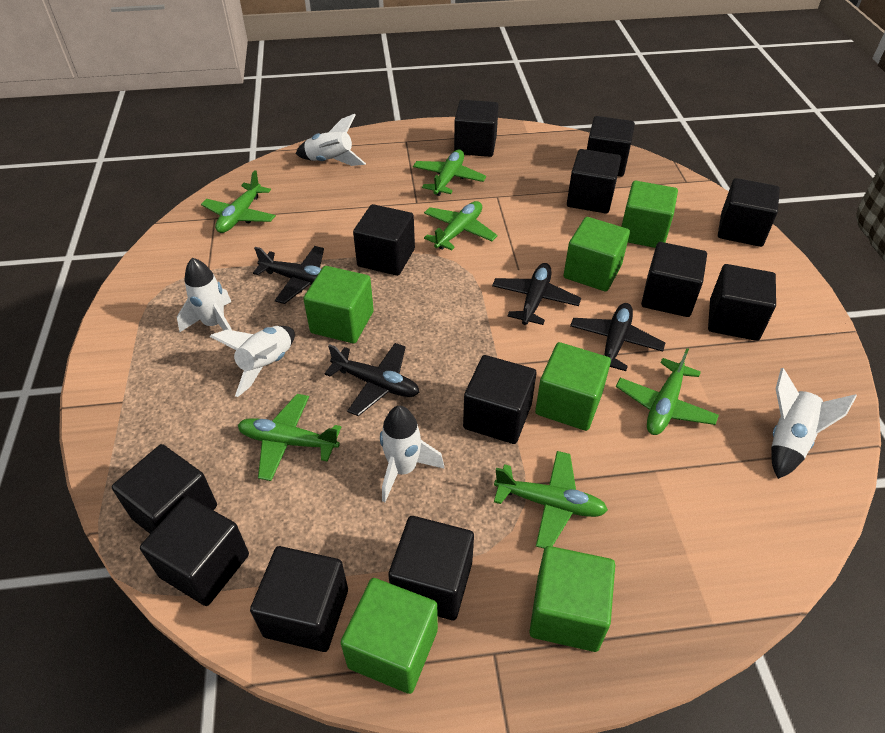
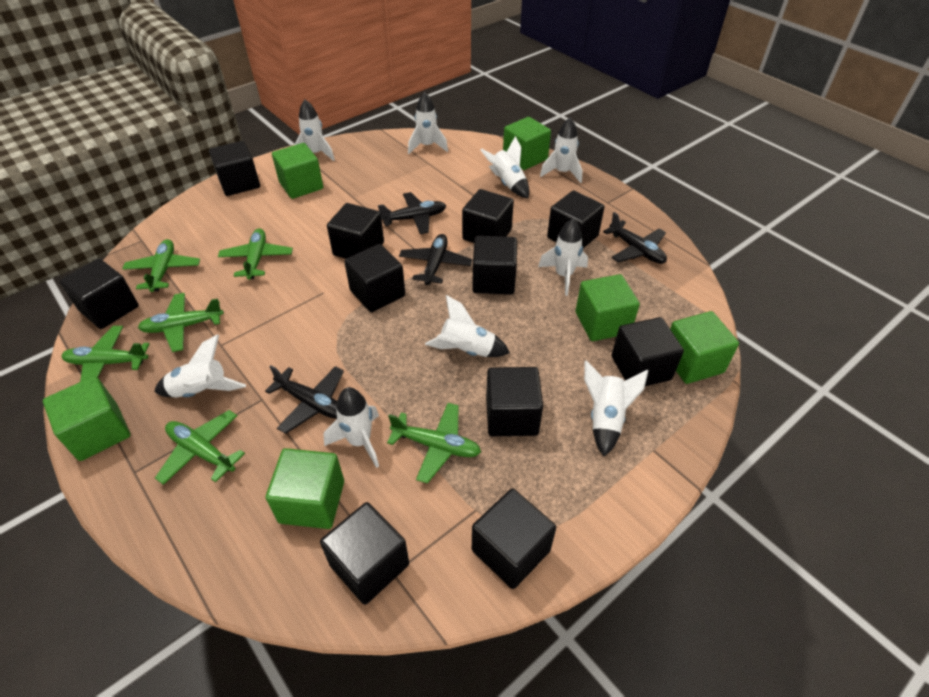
black cube: [112,444,217,534] [140,496,249,606] [250,546,348,652] [353,204,415,276] [388,516,474,620] [454,100,499,157] [463,355,536,444] [567,149,621,214] [587,116,635,177] [641,242,707,317] [708,264,776,341] [718,178,780,247] = 12 -> [59,259,139,329] [209,141,260,196] [320,502,409,605] [327,203,384,259] [344,244,405,312] [462,189,514,243] [472,236,517,295] [472,488,556,589] [486,367,543,436] [547,190,605,249] [612,317,684,386] = 11
white rocket: [177,258,232,332] [210,326,295,397] [296,114,366,166] [380,406,444,502] [771,368,857,479] = 5 -> [154,335,246,398] [295,100,335,161] [324,387,379,468] [408,92,448,154] [425,295,510,357] [480,136,529,199] [538,218,588,296] [540,118,582,183] [584,360,648,457] = 9

